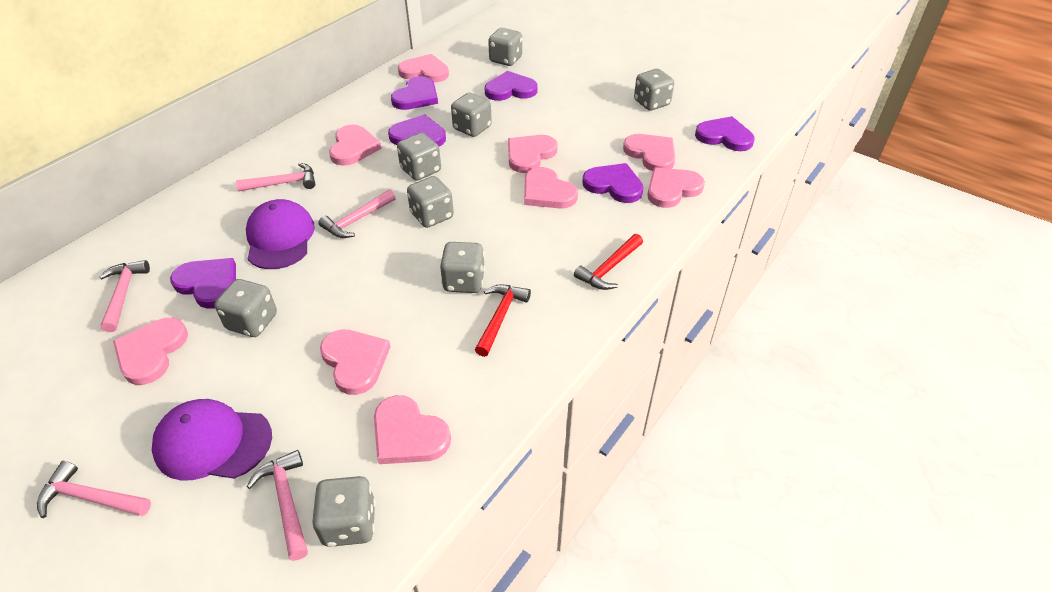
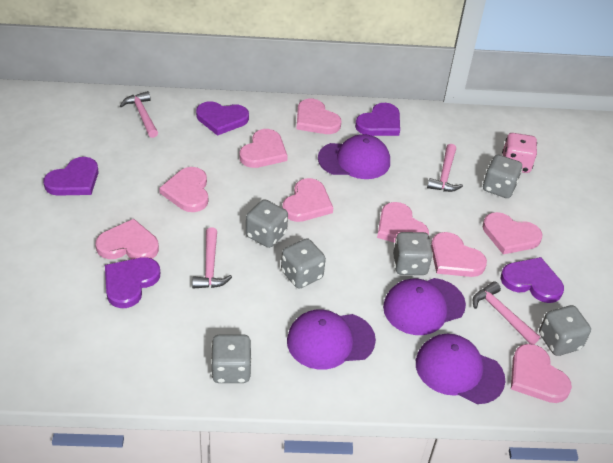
grey dice: [214,279,277,337] [312,476,376,547] [397,133,441,181] [407,176,454,228] [440,242,485,293] [451,93,492,137] [488,28,522,66] [634,69,674,111] = 8 -> [211,334,252,383] [246,199,288,248] [281,238,326,289] [393,232,433,275] [483,155,523,198] [539,305,591,356] = 6
pink dice: none = 0 -> [502,133,537,173] = 1
pink hammer: [37,461,151,518] [99,260,150,332] [236,163,315,191] [247,450,308,561] [318,190,396,238] = 5 -> [120,91,158,138] [192,228,232,289] [427,144,463,192] [473,281,540,344] = 4
purple cap: [152,399,272,480] [246,199,315,269] = 2 -> [287,310,376,370] [318,134,390,179] [383,278,466,335] [416,334,505,404] = 4
purple heart: [170,258,236,309] [388,114,446,147] [391,76,438,110] [485,71,538,101] [582,163,644,203] [695,116,755,151] = 6 -> [43,157,99,196] [105,257,160,308] [196,101,249,136] [355,103,400,136] [500,257,564,303] = 5
red hammer: [475,284,531,357] [574,234,643,290] = 2 -> none = 0

